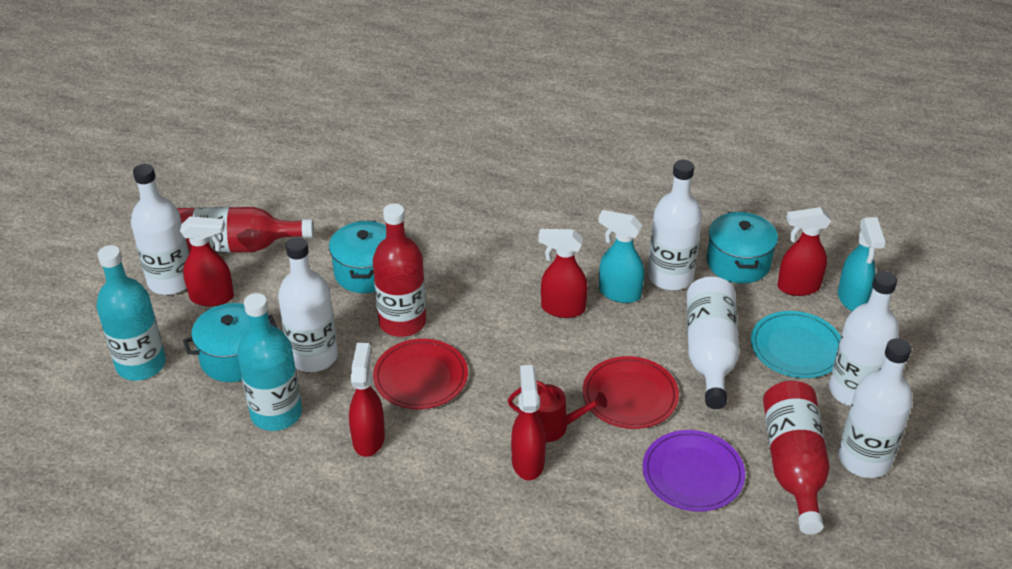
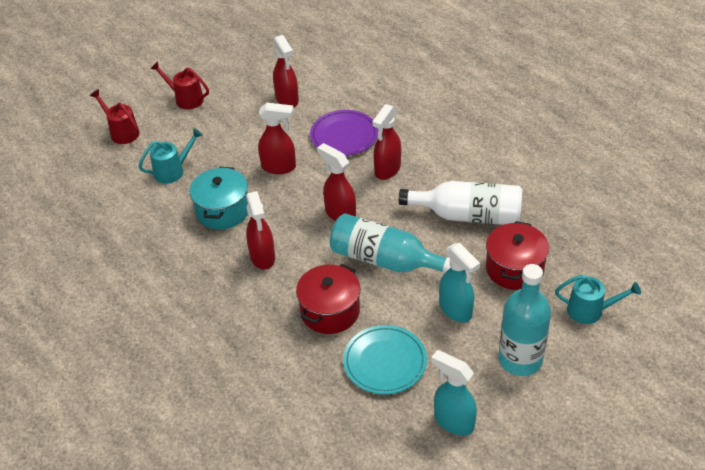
red bottle: [177,207,314,253] [373,204,426,337] [763,381,830,535] = 3 -> none = 0
red plate: [373,339,468,409] [583,356,679,429] = 2 -> none = 0
red pot: none = 0 -> [296,264,360,334] [486,221,549,290] = 2
red watering can: [508,380,607,442] = 1 -> [90,89,140,144] [151,61,209,109] = 2
turquoise pot: [183,303,277,382] [329,221,386,293] [707,212,778,283] = 3 -> [190,167,248,229] = 1
turquoise watering can: none = 0 -> [138,128,203,184] [555,275,641,324] = 2
white bottle: [131,164,189,295] [278,237,338,372] [648,160,702,290] [687,277,739,409] [829,271,899,406] [838,338,913,478] = 6 -> [399,181,522,225] = 1

